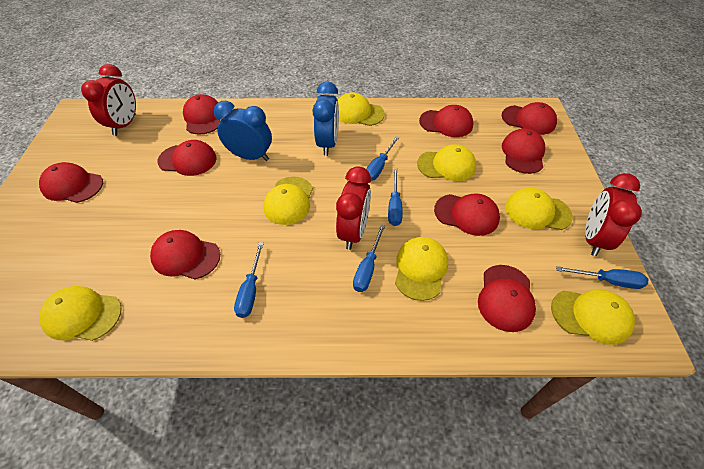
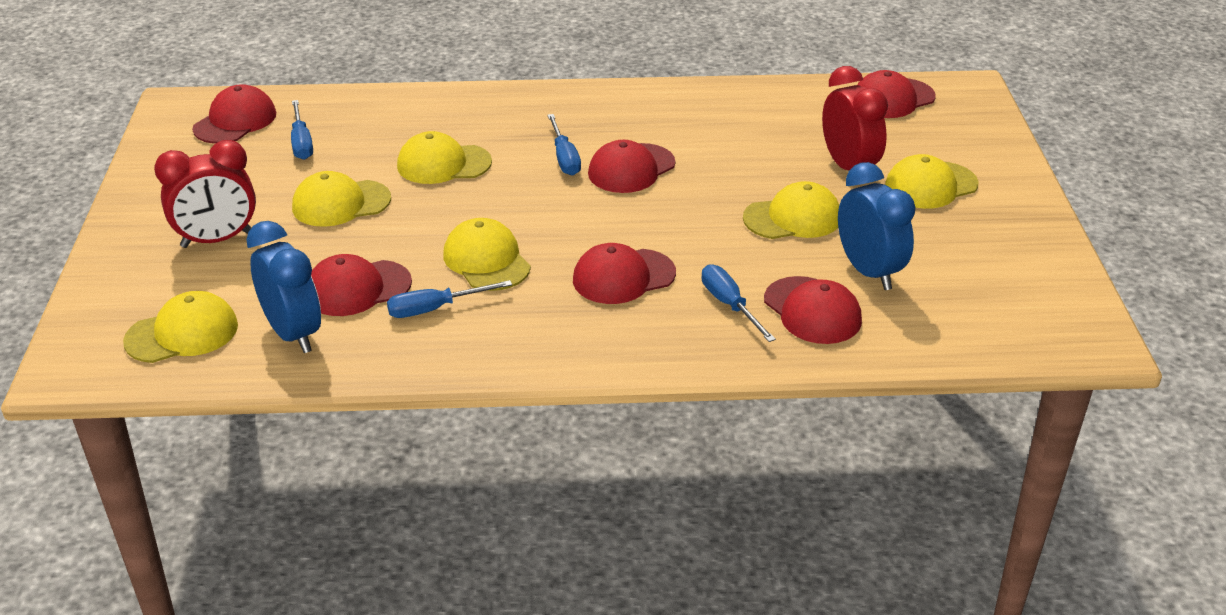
blue screwdriver: [234,242,264,318] [353,224,385,292] [366,136,399,181] [388,169,403,226] [556,266,648,289] = 5 -> [291,100,313,160] [387,280,512,318] [547,114,581,176] [701,264,776,342] = 4
red cap: [39,162,103,203] [150,230,220,279] [158,140,217,176] [183,94,220,135] [419,105,474,137] [434,193,500,236] [478,265,536,332] [502,102,557,135] [502,128,545,174] = 9 -> [192,84,276,144] [311,254,412,316] [573,243,676,304] [588,140,675,193] [764,276,862,344] [857,70,935,118] = 6
red clock: [81,64,136,136] [336,166,371,250] [585,173,642,256] = 3 -> [154,140,256,248] [822,66,888,170] = 2
yellow cap: [39,286,122,341] [263,177,313,225] [338,92,385,126] [395,237,448,301] [417,144,476,181] [505,188,573,230] [551,290,635,345] = 7 -> [123,291,238,363] [292,171,391,227] [397,131,492,184] [443,218,531,291] [743,181,839,239] [885,154,979,209] = 6

